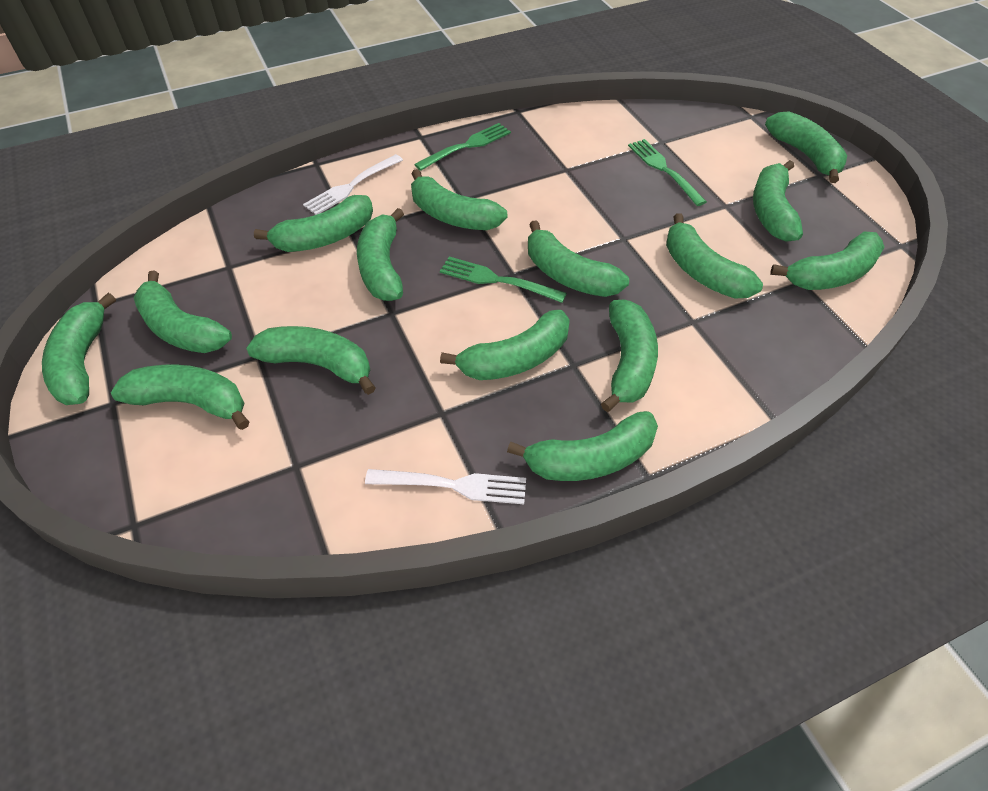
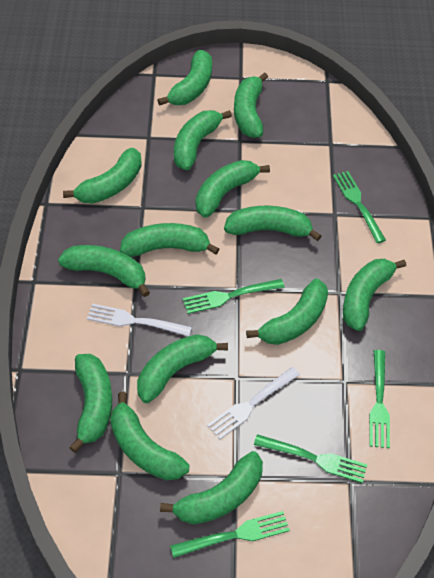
green banana: [42,293,116,405] [111,364,249,430] [134,270,232,353] [246,326,376,395] [254,195,373,252] [357,208,404,301] [411,169,508,230] [440,310,570,380] [507,411,658,481] [528,220,629,297] [601,299,658,412] [666,213,763,298] [753,160,803,242] [765,111,847,183] [771,231,884,290] = 15 -> [58,245,150,297] [63,148,142,204] [69,354,112,453] [110,392,190,480] [120,223,219,257] [137,334,228,403] [157,50,212,106] [160,451,263,524] [174,110,232,170] [196,160,270,218] [224,206,321,241] [234,72,268,138] [246,278,328,345] [343,259,406,331] = 14
green fork: [414,123,511,171] [440,257,567,303] [628,139,707,206] = 3 -> [170,511,290,558] [183,279,285,314] [254,434,368,483] [333,171,386,243] [369,350,390,448] = 5

